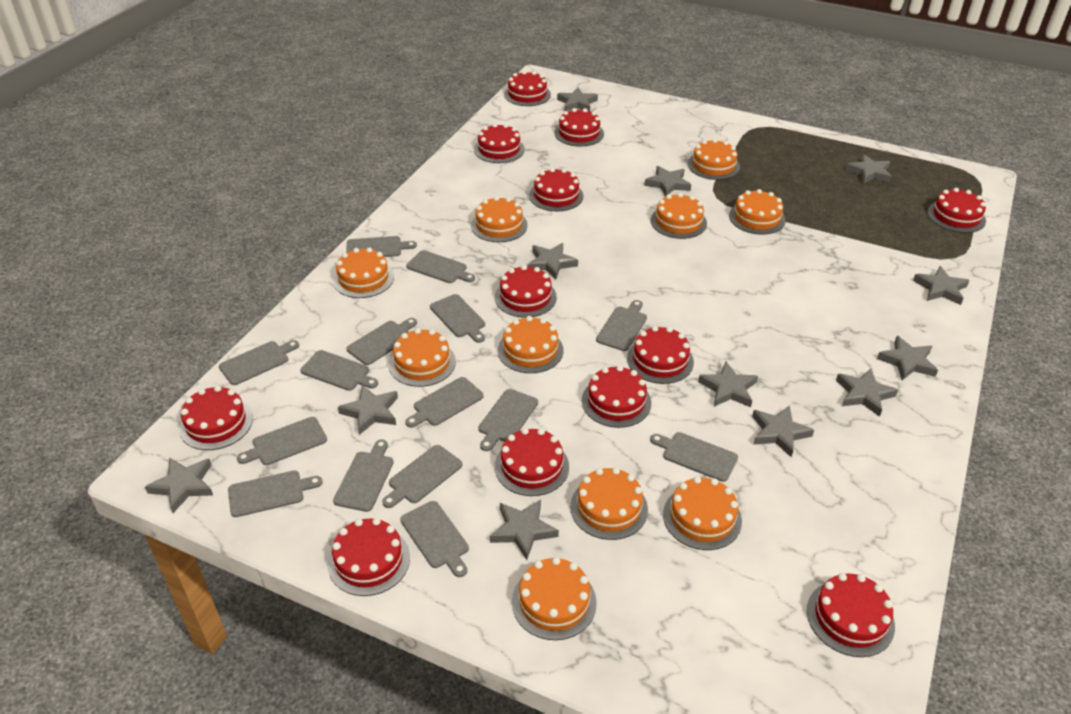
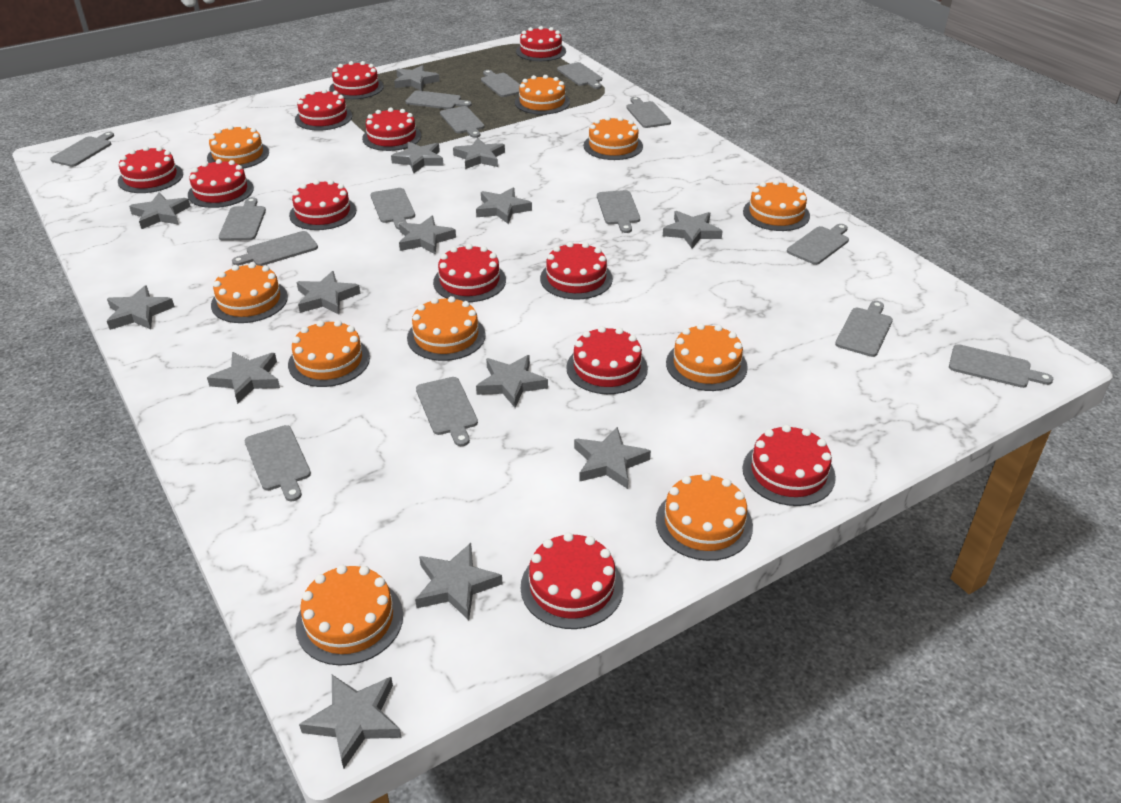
grey star: [145,458,213,513] [338,385,398,435] [490,500,559,560] [527,243,578,280] [557,87,598,111] [645,166,691,197] [698,362,758,407] [752,405,814,457] [836,368,898,417] [846,154,892,184] [877,336,938,380] [913,266,970,305] = 12 -> [107,285,175,330] [129,193,191,229] [207,352,280,404] [297,271,360,314] [299,675,402,769] [391,141,444,173] [394,65,440,91] [399,216,456,255] [415,543,502,620] [453,137,505,169] [476,188,532,224] [476,355,548,408] [574,427,651,489] [663,211,723,249] = 14

